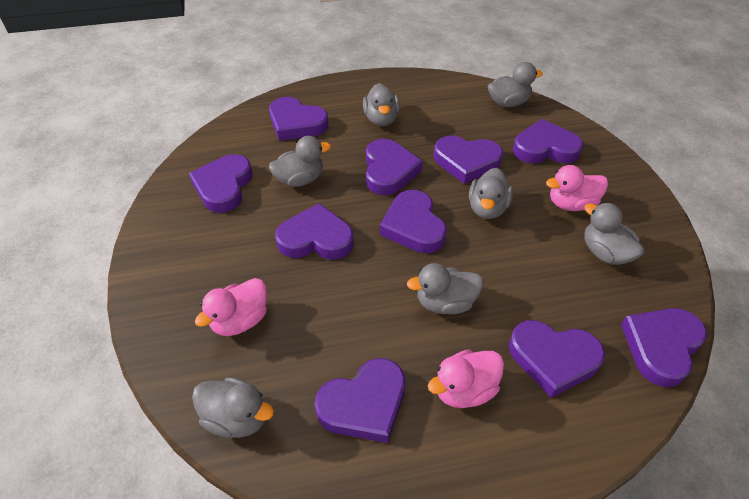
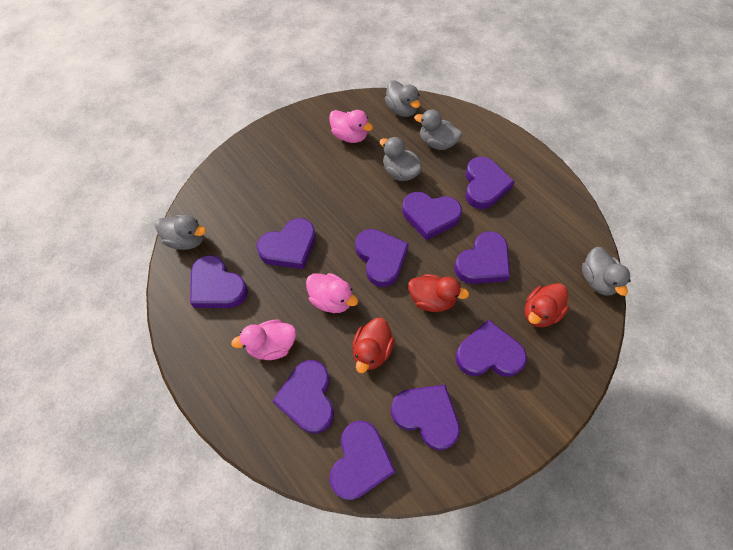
grey duck: [192,377,274,438] [269,136,331,187] [363,83,400,126] [407,263,483,314] [469,168,513,219] [488,62,543,107] [584,203,645,265] = 7 -> [155,215,206,250] [379,137,422,181] [385,80,420,117] [414,110,462,150] [582,247,631,296] = 5
red duck: none = 0 -> [352,318,394,373] [408,274,469,312] [525,283,569,327] = 3

